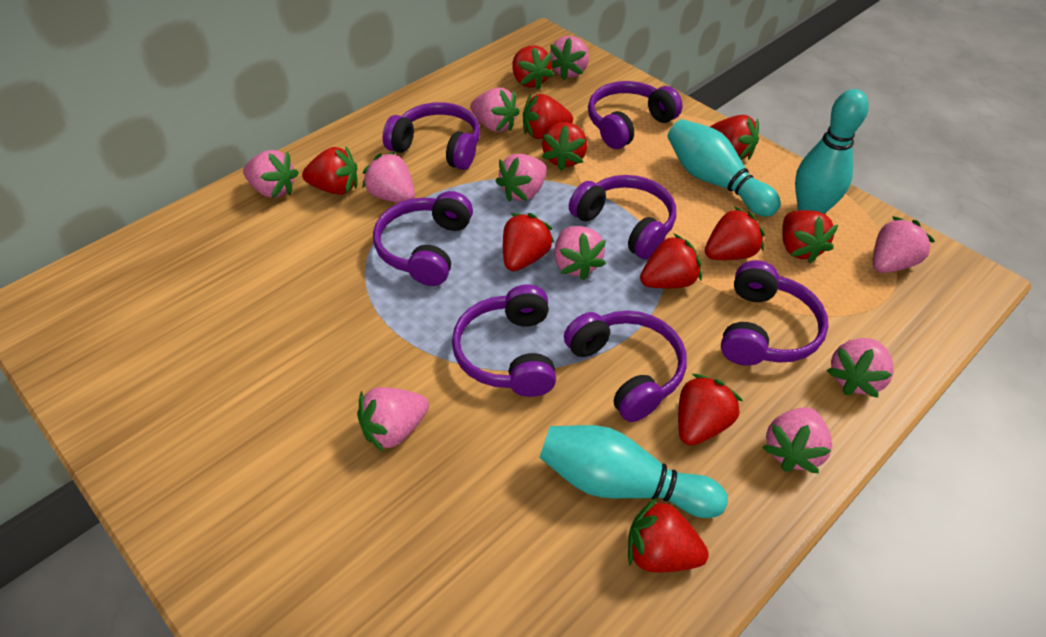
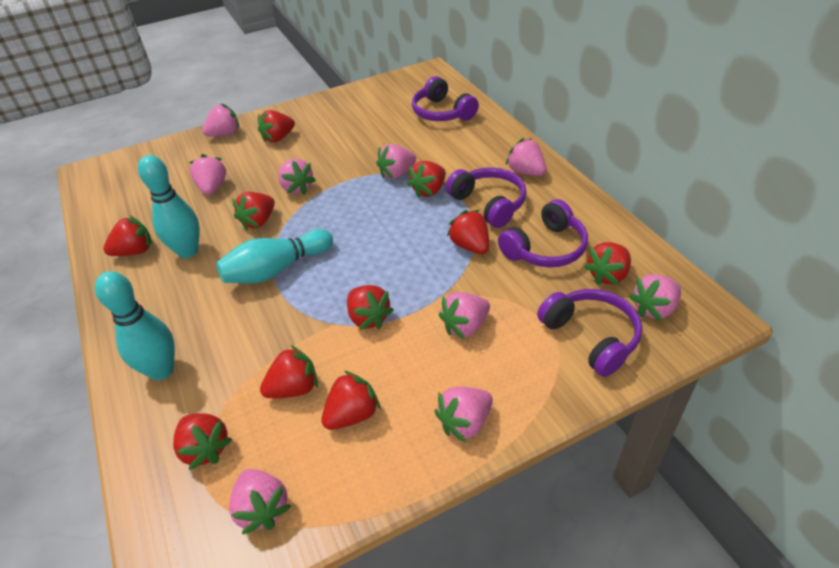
pink strawberry: [243,150,299,198] [357,387,429,452] [362,152,415,203] [470,88,520,132] [495,154,547,202] [550,36,589,80] [554,226,606,280] [762,407,832,474] [826,338,894,398] [873,216,935,273] = 10 -> [189,154,226,195] [202,103,239,136] [229,469,292,534] [278,159,316,195] [376,144,416,179] [434,387,493,443] [439,292,490,339] [506,138,546,176] [629,274,681,321] = 9
purple headphones: [373,191,473,286] [383,102,480,170] [452,284,556,397] [564,311,687,422] [569,175,676,259] [588,81,682,149] [721,260,828,366] = 7 -> [412,76,479,121] [446,167,527,228] [498,199,588,267] [537,289,642,377] = 4
red strawberry: [302,147,358,195] [503,213,554,271] [512,45,554,90] [523,94,573,139] [542,122,587,171] [628,497,709,573] [640,234,702,288] [678,374,743,446] [705,207,765,260] [710,115,759,160] [782,210,838,264] = 11 -> [103,216,152,256] [173,413,232,470] [232,192,275,230] [258,110,295,143] [260,345,318,398] [321,371,381,430] [347,285,393,330] [407,161,446,198] [447,210,489,254] [584,242,631,285] = 10

